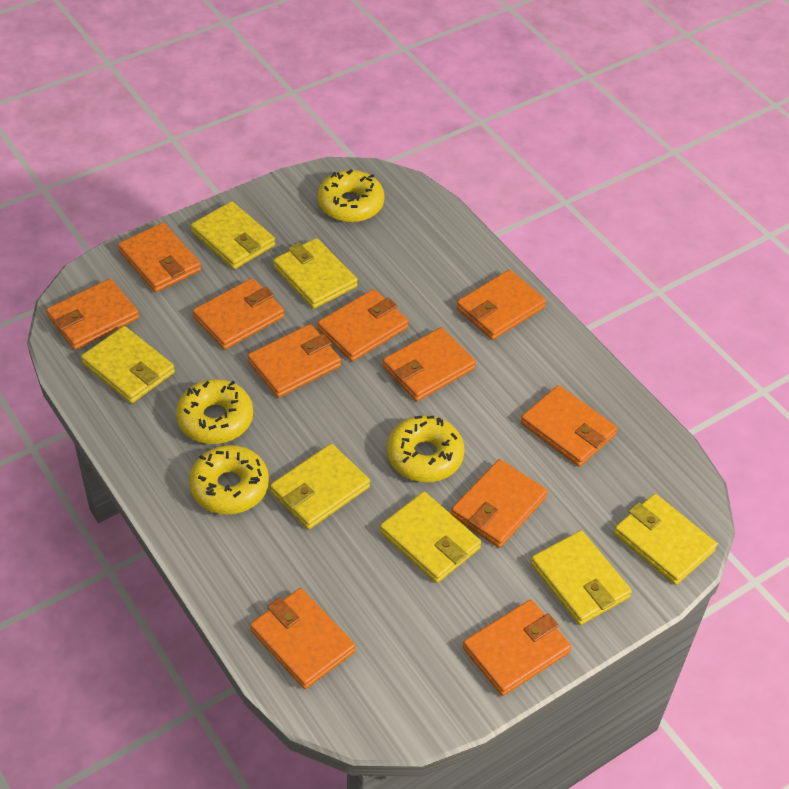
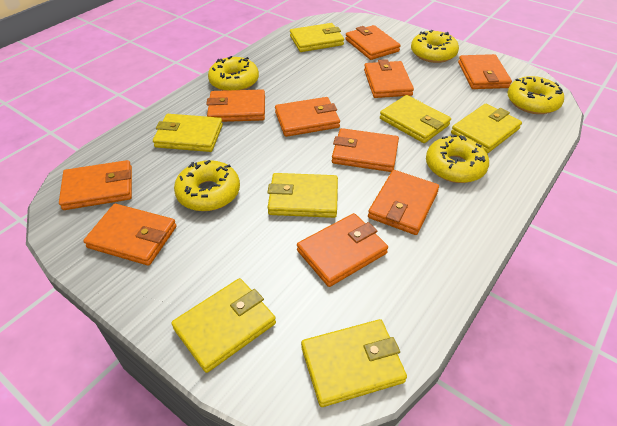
orange wallet: [46,279,139,350] [118,223,201,292] [193,278,284,350] [248,324,341,398] [250,588,356,689] [317,289,409,362] [383,327,476,401] [451,459,548,548] [456,269,546,340] [463,599,572,696] [521,385,617,467] = 11 -> [59,160,132,210] [83,204,176,266] [206,89,265,122] [275,97,340,137] [297,213,388,287] [332,128,399,172] [345,25,401,60] [364,59,414,98] [368,170,439,235] [458,54,512,89] = 10
yellow donut: [176,379,253,444] [189,445,269,514] [317,170,384,222] [387,415,464,482] = 4 -> [174,160,240,211] [208,56,259,91] [411,30,459,63] [426,135,489,183] [507,76,564,114] = 5

